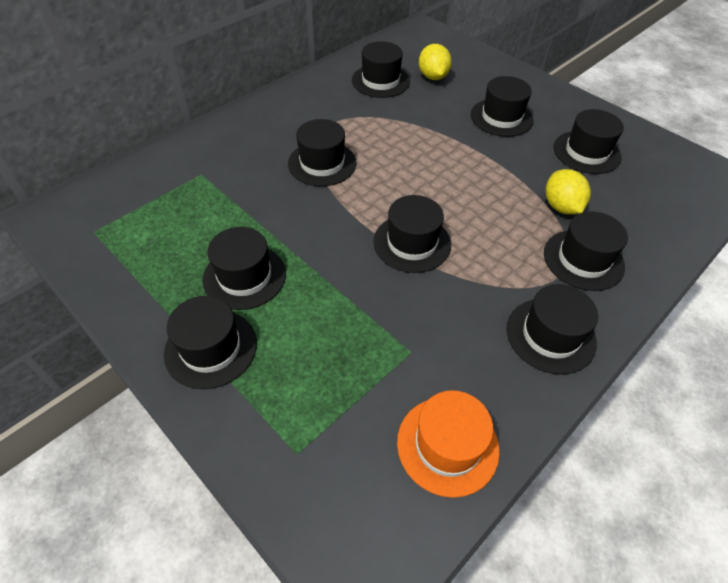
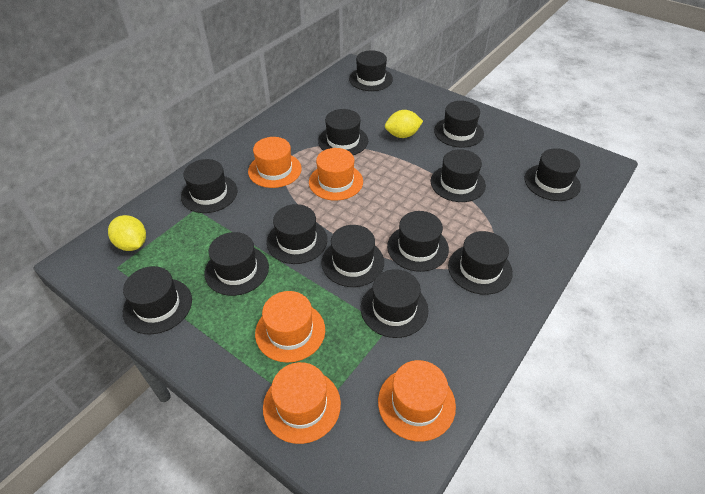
black hat: [164,296,257,389] [202,227,286,310] [288,119,357,186] [352,41,410,98] [373,195,451,273] [471,76,534,137] [507,284,598,374] [544,211,628,291] [554,109,624,174] = 9 -> [123,266,192,334] [181,159,238,213] [205,232,269,296] [267,204,327,264] [318,109,368,155] [321,225,384,287] [349,50,393,91] [361,269,428,338] [387,211,449,272] [431,149,486,202] [434,101,484,148] [448,231,513,295] [525,148,581,201] = 13
orange hat: [397,390,500,498] = 1 -> [248,137,302,188] [255,291,325,363] [263,362,341,444] [309,148,363,201] [378,360,456,441] = 5

